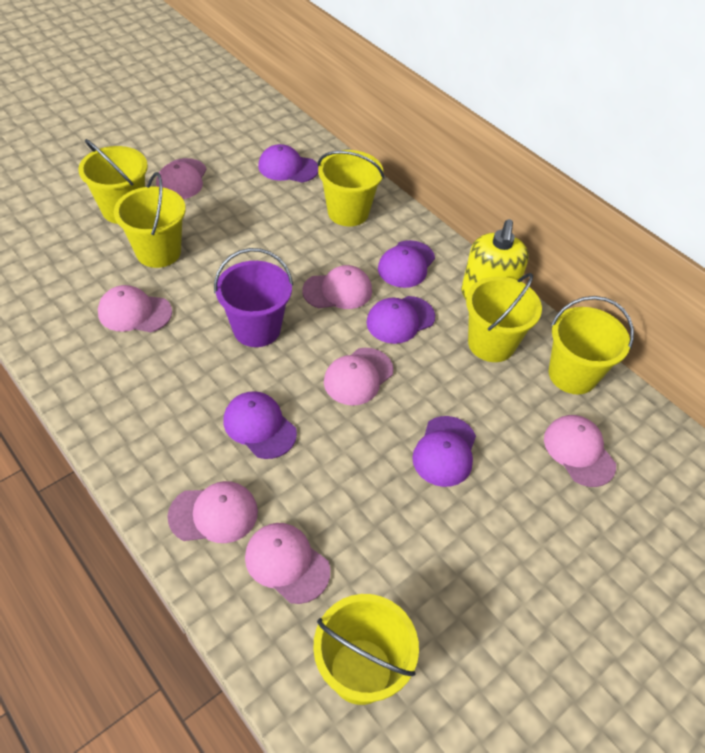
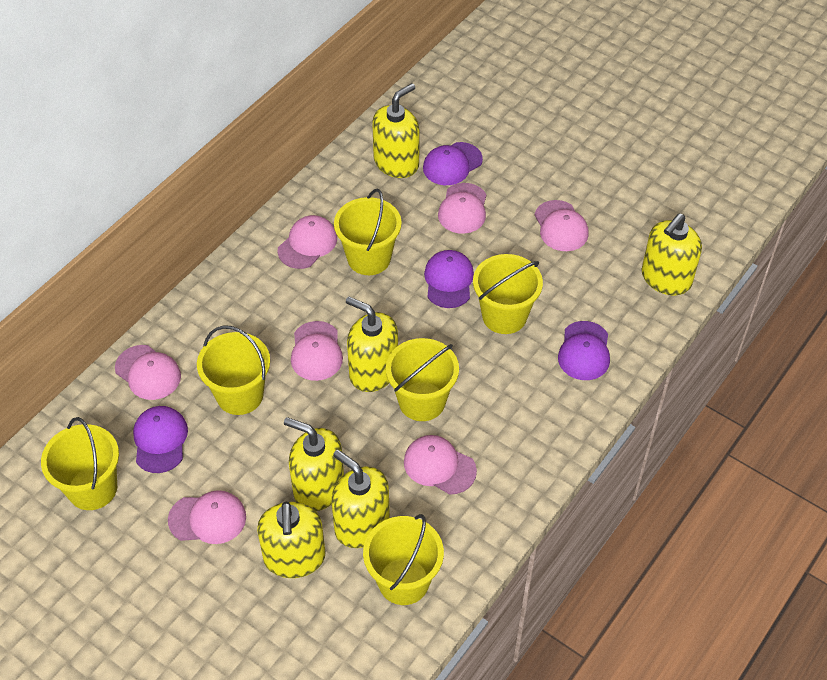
purple bucket: [214,248,293,347] = 1 -> none = 0
purple cap: [224,391,297,459] [258,144,318,182] [366,296,435,344] [378,240,435,288] [412,416,476,487] = 5 -> [133,406,188,473] [423,142,483,185] [424,250,474,308] [558,321,610,380] = 4
yellow soap dispenser: [461,219,529,299] = 1 -> [257,502,325,578] [284,417,344,511] [331,450,390,548] [346,297,398,392] [372,83,420,178] [642,214,702,295] = 6

